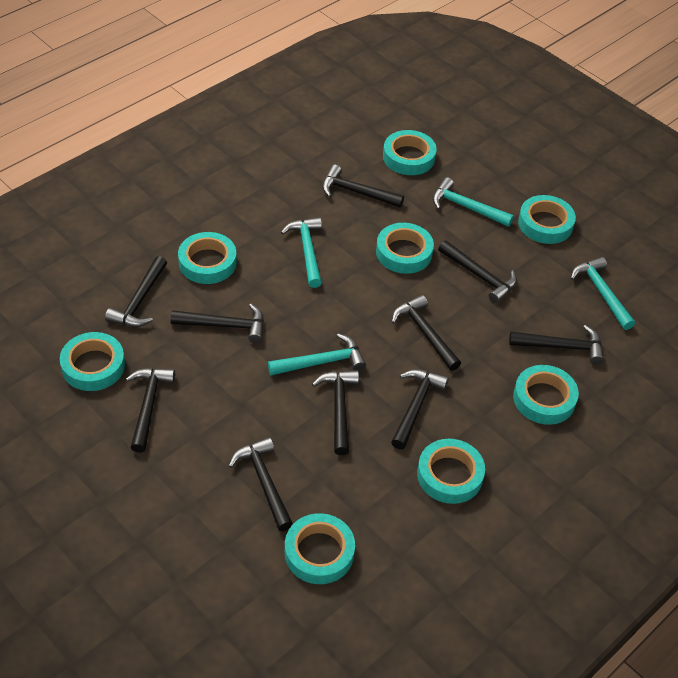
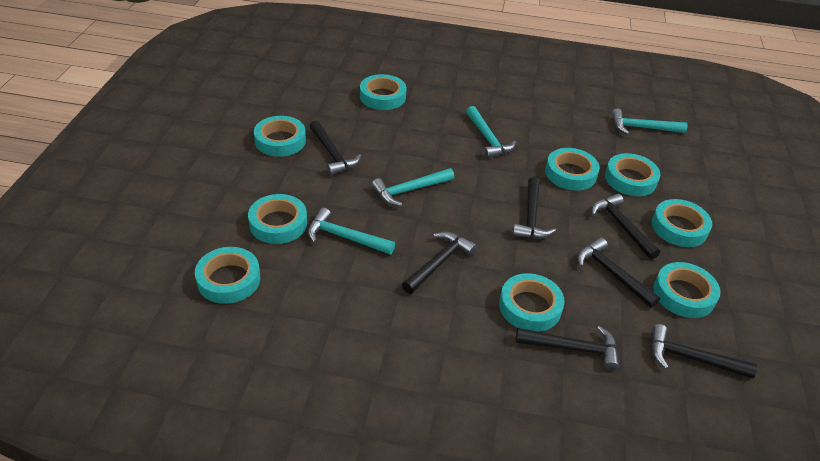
black hammer: [105,256,167,327] [126,368,175,453] [171,304,264,343] [229,437,293,531] [312,370,359,455] [322,165,404,207] [391,295,461,371] [391,369,449,449] [438,240,517,304] [509,325,604,365] = 10 -> [309,121,361,176] [402,232,477,294] [512,177,556,239] [515,326,619,371] [577,238,660,308] [591,194,660,259] [651,324,757,378] = 7
turquoise tape: [60,332,125,391] [178,232,237,284] [285,513,355,584] [376,223,434,274] [383,130,437,175] [417,439,485,504] [513,365,579,425] [518,195,576,244] = 8 -> [195,247,260,304] [248,194,307,244] [254,116,306,157] [360,74,407,110] [499,273,565,332] [545,148,600,191] [605,153,661,196] [652,199,712,247] [653,262,720,318] = 9

